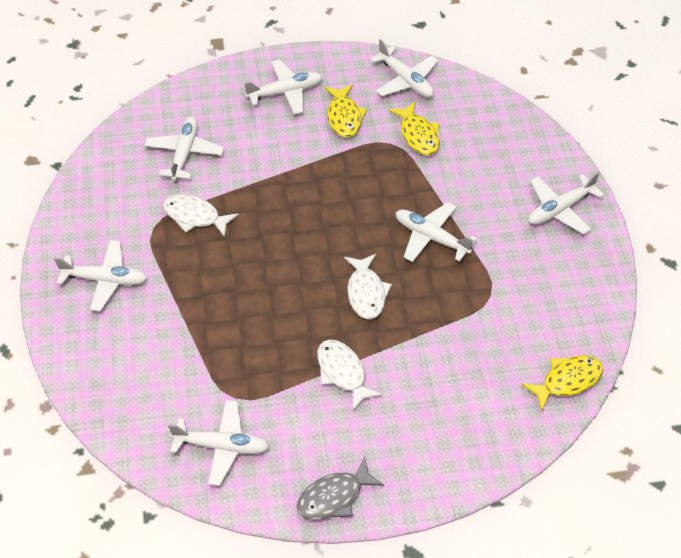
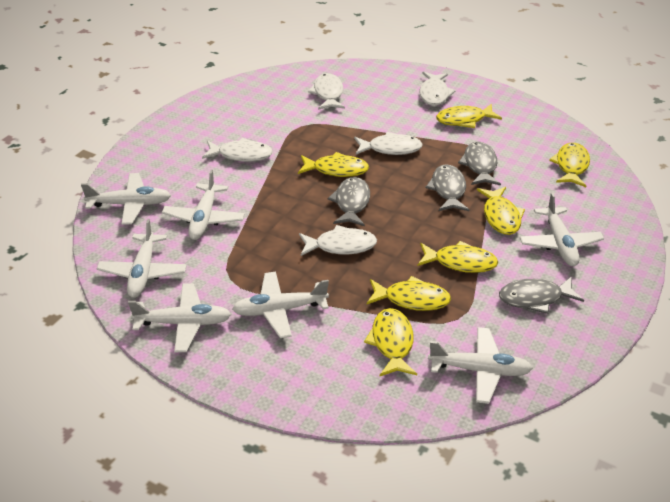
grey fish: [297,456,384,520] = 1 -> [327,177,370,226] [425,164,469,211] [458,141,501,185] [499,277,584,314] = 4
white fish: [163,194,239,238] [317,340,383,411] [344,254,392,319] = 3 -> [202,138,273,162] [299,225,377,256] [308,73,345,110] [354,132,423,155] [419,72,455,106] = 5
yellow fish: [324,84,367,138] [389,101,440,155] [522,355,603,412] = 3 -> [298,152,369,177] [364,308,417,377] [367,276,451,311] [417,241,498,273] [436,104,502,128] [477,187,525,235] [549,143,590,187] = 7

